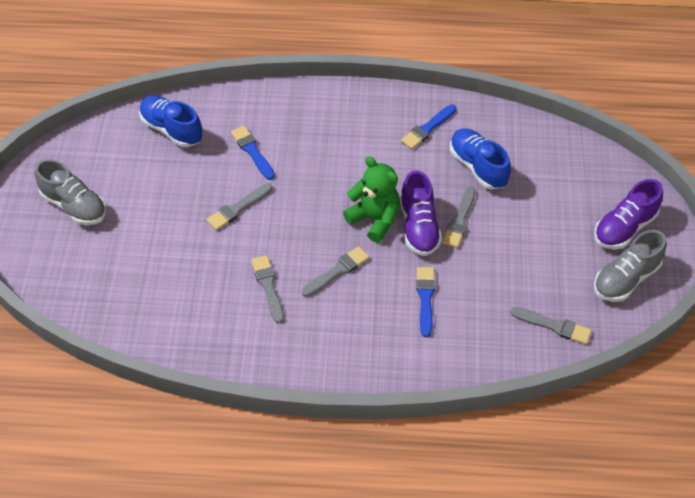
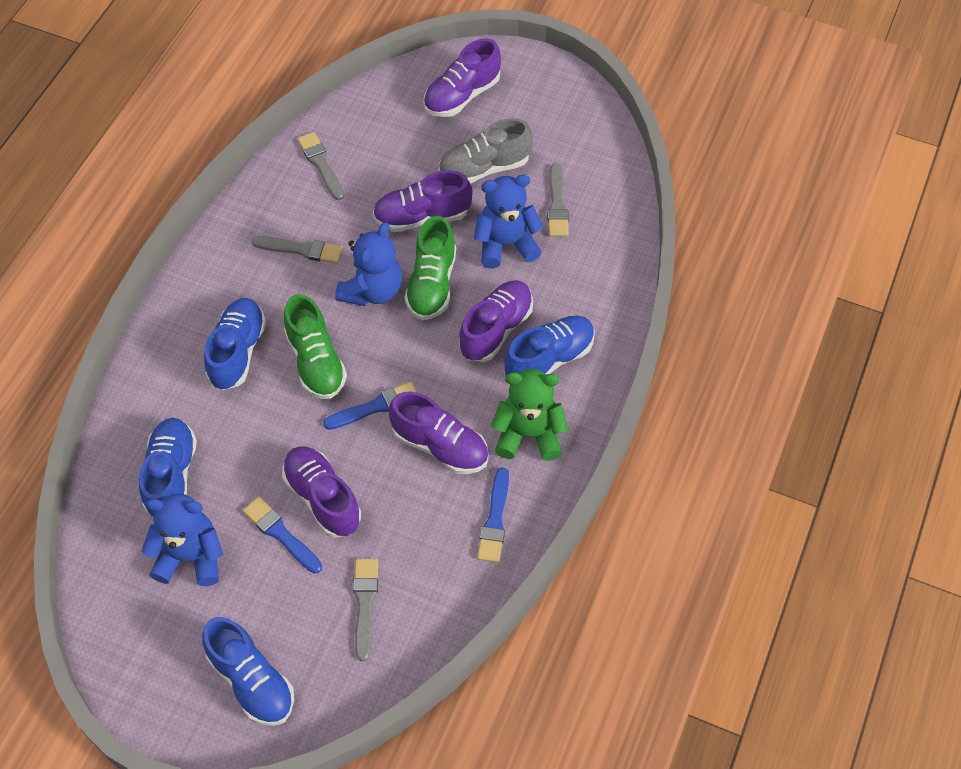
blue shoe: [139,96,203,147] [450,128,511,189] = 2 -> [139,418,197,517] [202,617,294,726] [204,298,266,390] [505,316,595,375] = 4
blue teddy bear: none = 0 -> [142,494,223,586] [335,223,402,306] [474,175,544,268] = 3
green shoe: none = 0 -> [284,294,347,399] [404,216,456,320] = 2
grey brush: [207,183,272,230] [251,255,284,323] [302,246,369,297] [442,187,475,248] [510,307,592,345] = 5 -> [251,236,343,263] [297,132,345,200] [353,559,378,661] [547,163,569,236] = 4
grey shoe: [35,159,106,225] [594,230,666,302] = 2 -> [438,118,533,184] = 1
purple shoe: [400,170,442,256] [594,179,663,249] = 2 -> [282,446,361,538] [373,170,472,232] [389,392,489,474] [423,38,501,117] [459,280,533,362] = 5

